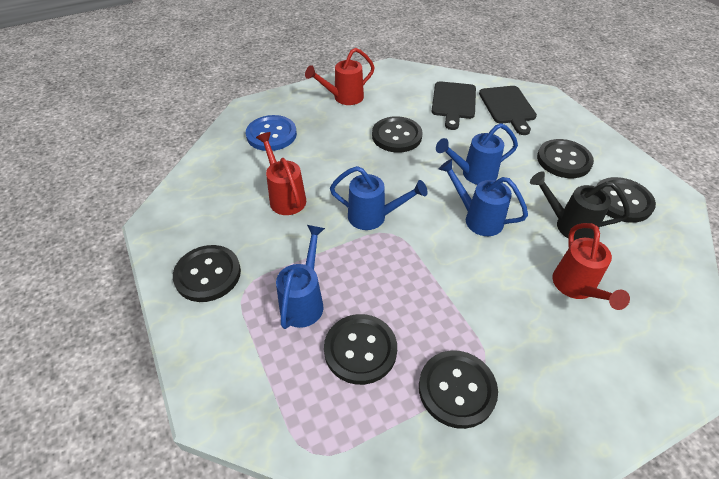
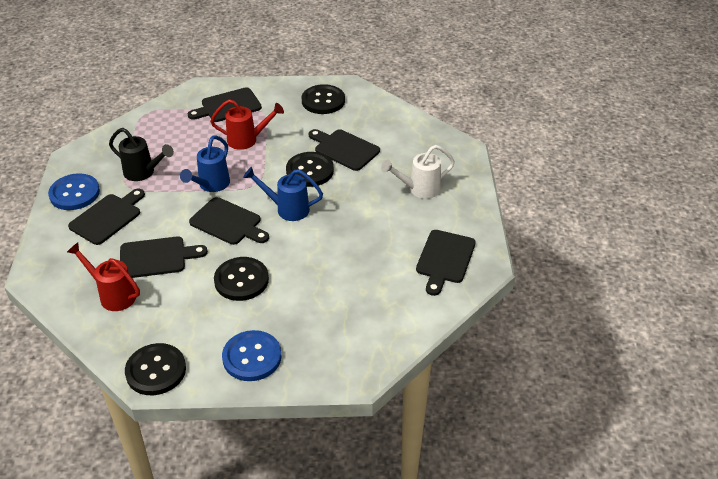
black button: [173,245,241,302] [324,314,397,385] [372,116,423,153] [419,350,498,429] [537,139,594,178] [596,177,656,223] = 6 -> [125,343,186,395] [214,257,269,301] [286,152,334,187] [302,84,345,114] = 4
black cutting board: [431,81,476,130] [479,86,537,135] = 2 -> [68,189,145,245] [120,237,208,278] [188,87,262,122] [189,197,269,245] [309,129,380,171] [416,230,476,296] = 6
blue button: [246,115,297,151] = 1 -> [48,173,100,210] [222,330,281,381] = 2
blue watering can: [276,225,325,329] [330,166,428,230] [436,123,518,185] [438,159,528,236] = 4 -> [180,135,230,192] [243,167,323,221] = 2
red watering can: [256,132,306,215] [305,48,375,105] [552,223,630,310] = 3 -> [67,242,140,311] [210,99,284,150] = 2
white watering can: none = 0 -> [381,145,455,199] = 1

